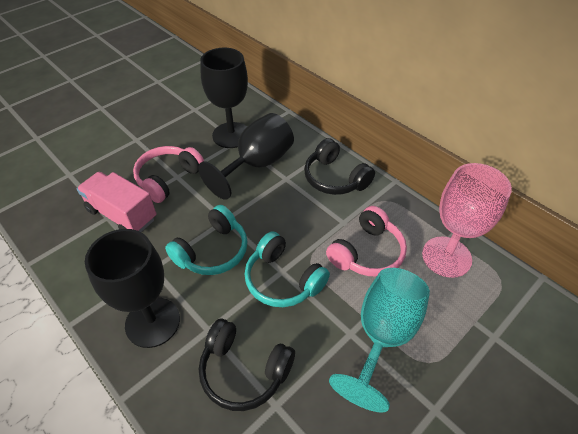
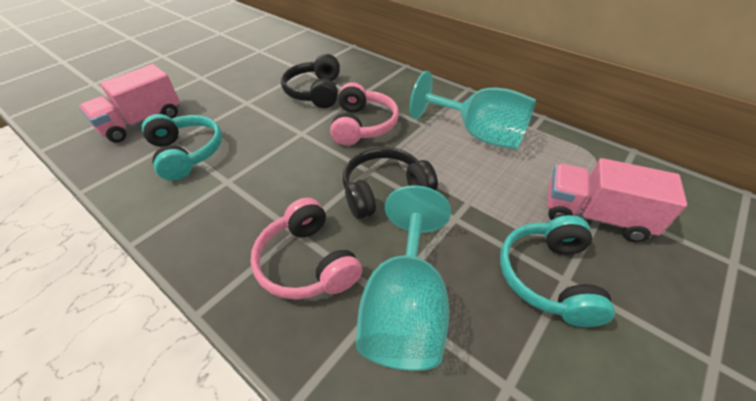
black goblet: [85,229,180,348] [198,113,294,200] [200,48,248,148] = 3 -> none = 0
pink goblet: [422,163,512,278] = 1 -> none = 0
pink truck: [77,172,156,232] = 1 -> [79,64,180,143] [547,158,687,242] = 2
turquoise goblet: [329,268,430,413] = 1 -> [356,185,451,371] [409,71,536,150] = 2

